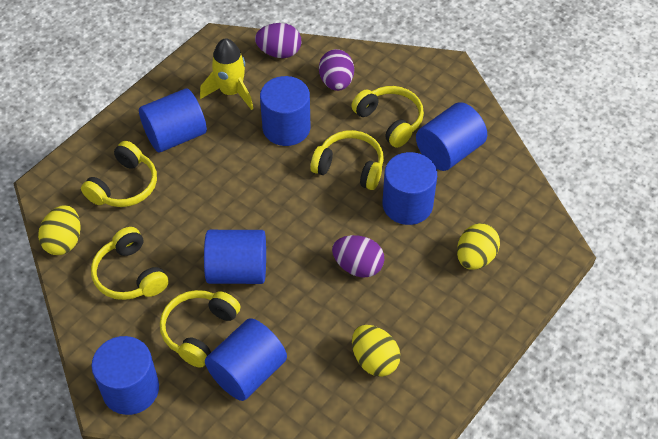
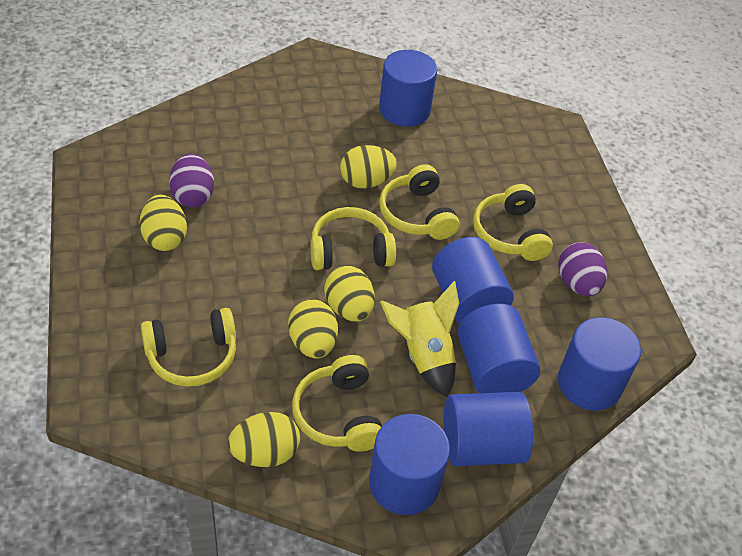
blue cylinder: [91,336,159,415] [139,88,207,153] [204,230,266,284] [205,318,287,401] [260,76,311,146] [383,152,437,225] [416,102,487,171] = 7 -> [369,414,450,515] [379,50,437,127] [432,237,514,324] [444,392,533,466] [457,304,540,393] [558,317,641,411] = 6
purple egg: [255,23,301,58] [319,49,354,91] [332,235,384,278] = 3 -> [169,154,214,207] [558,242,607,296] = 2
yellow egg: [38,205,81,255] [352,325,401,377] [457,223,500,270] = 3 -> [140,195,187,251] [228,412,300,467] [288,299,338,359] [324,266,375,321] [340,145,397,188] = 5

